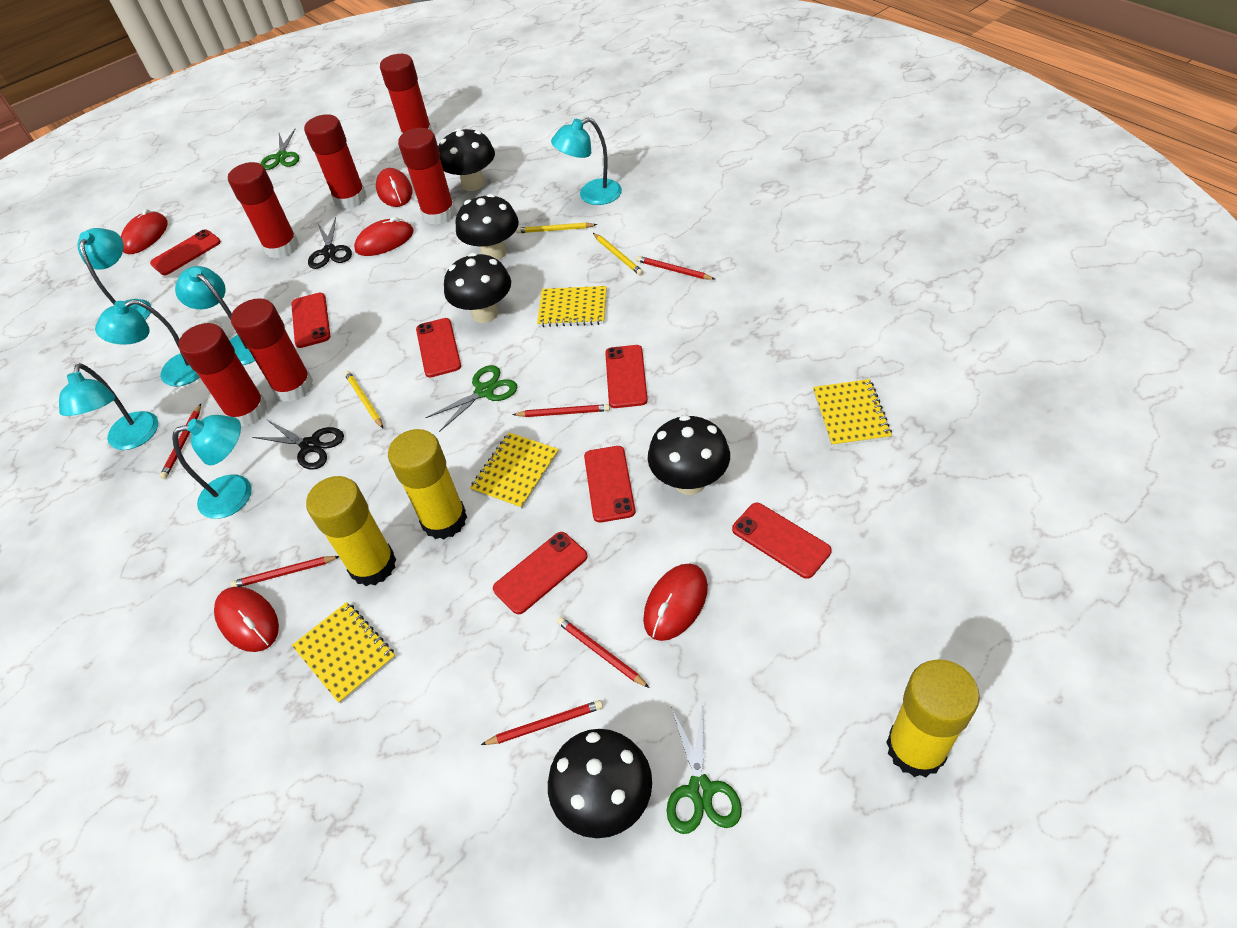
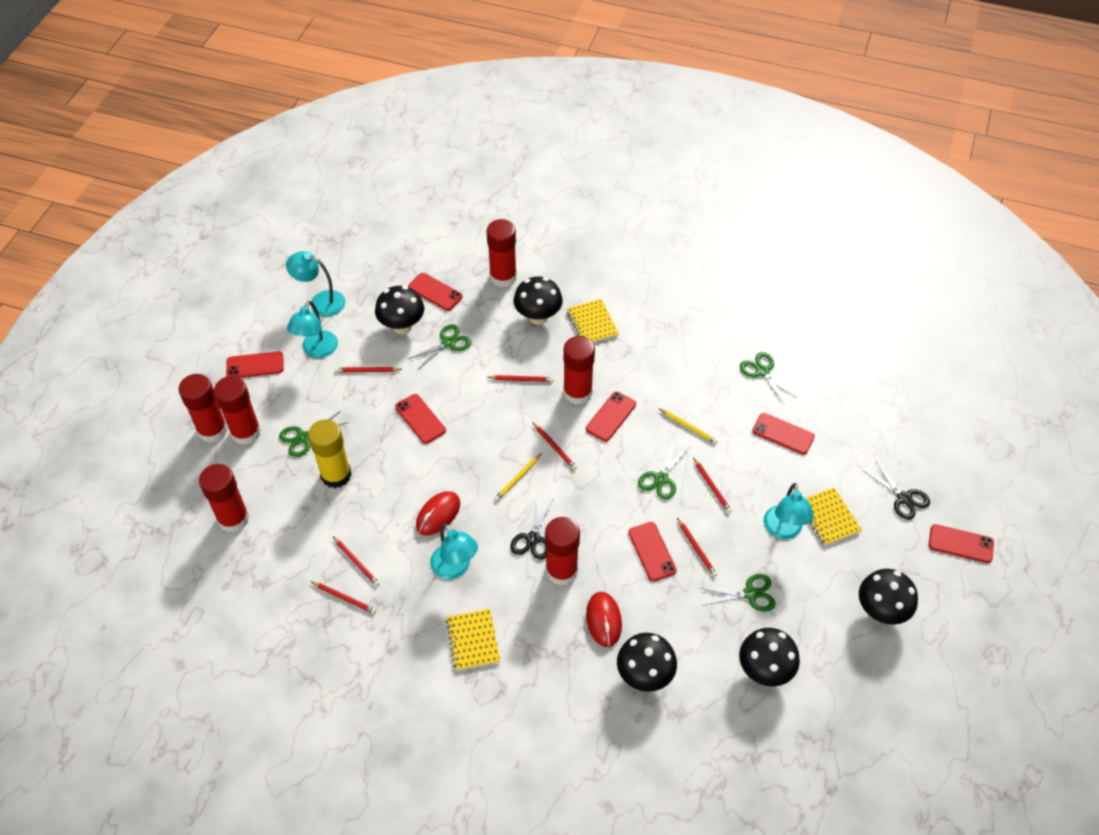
green scissors: [261,129,299,170] [425,365,517,432] [667,702,742,834] = 3 -> [279,411,348,457] [408,324,471,369] [638,441,688,500] [701,574,776,612] [740,352,797,404] = 5
red mouse: [121,209,168,254] [214,587,279,652] [354,217,414,256] [376,168,413,207] [643,564,708,641] = 5 -> [416,491,460,535] [586,592,622,647] = 2
red pencil: [160,404,201,479] [230,556,339,587] [481,700,603,745] [512,404,610,417] [557,617,650,688] [636,256,715,280] = 6 -> [311,582,376,614] [333,536,380,586] [335,367,402,372] [487,375,554,382] [532,422,577,470] [677,518,717,577] [693,458,732,513] = 7
turquoise lamp: [59,363,158,450] [77,228,151,320] [95,299,200,386] [172,415,251,519] [175,266,255,365] [551,118,622,205] = 6 -> [286,251,345,317] [287,301,338,358] [430,524,478,579] [764,483,814,539] = 4
yellow glue stick: [306,476,396,586] [388,429,467,539] [886,659,980,777] = 3 -> [308,419,351,488] = 1
yellow notebook: [292,602,396,704] [470,433,559,509] [537,286,607,327] [813,379,892,447] = 4 -> [446,609,500,671] [567,299,619,343] [806,487,862,546] = 3
yellow pencil: [344,371,383,428] [516,223,597,233] [593,233,643,276] = 3 -> [494,453,542,501] [659,409,718,444] = 2

